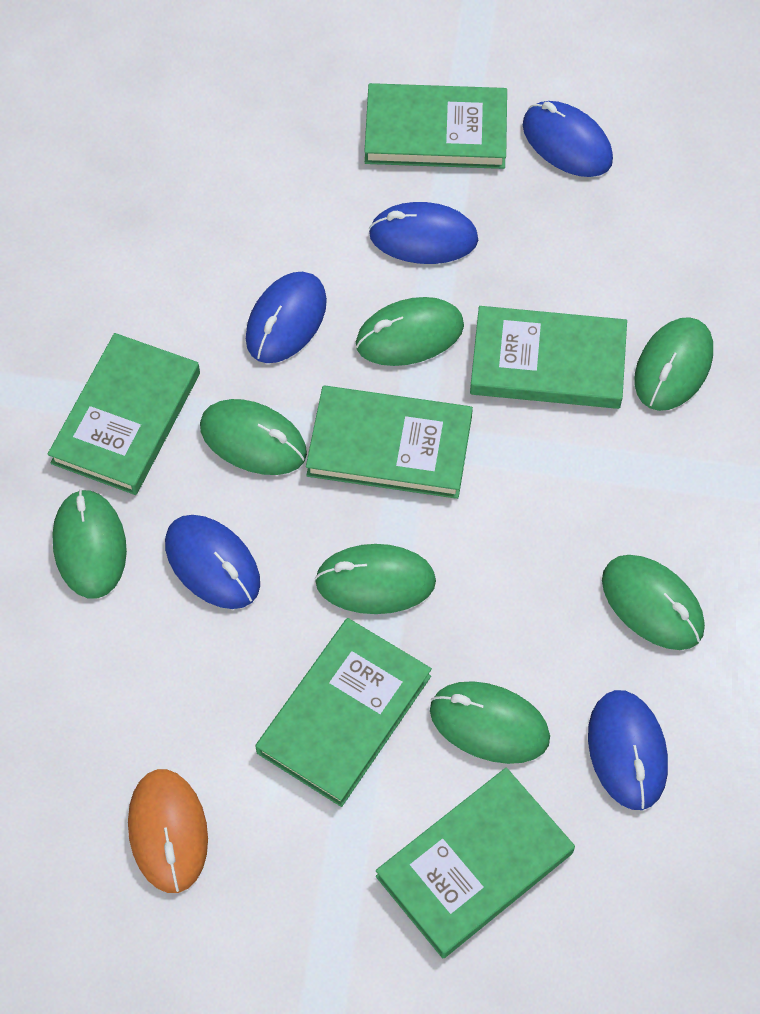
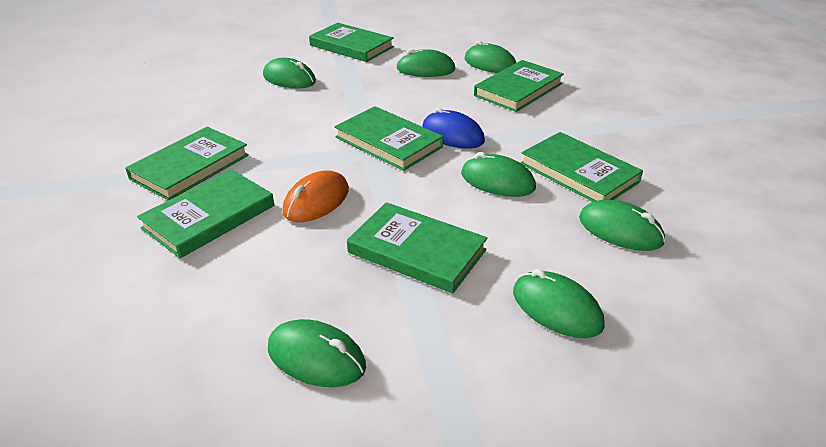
blue mouse: [165,515,260,609] [246,272,327,363] [369,202,478,264] [523,101,613,177] [588,690,668,810] = 5 -> [422,107,485,149] = 1
green book: [48,333,200,495] [255,618,432,807] [306,386,473,499] [364,83,507,169] [376,767,575,958] [470,306,627,409] = 6 -> [125,127,249,201] [137,169,274,258] [309,23,394,62] [335,106,443,171] [347,202,487,294] [474,60,564,112] [520,132,643,202] = 7

